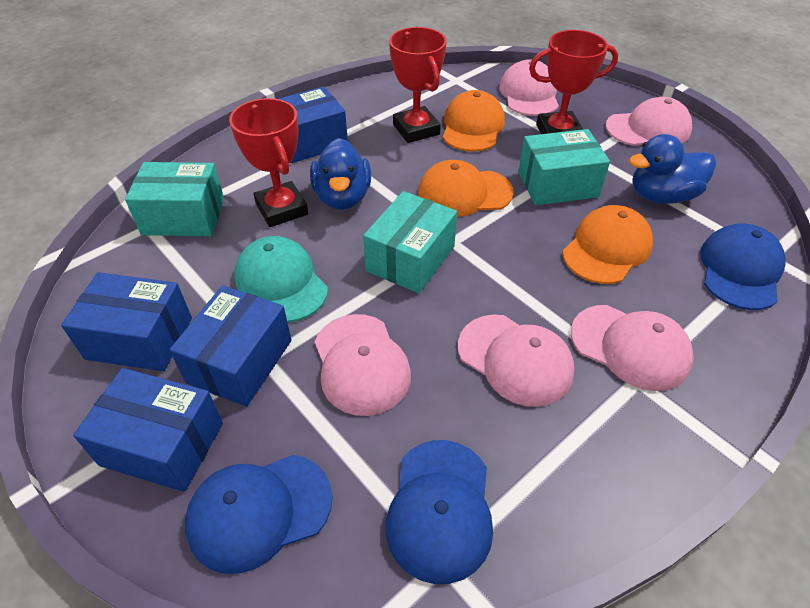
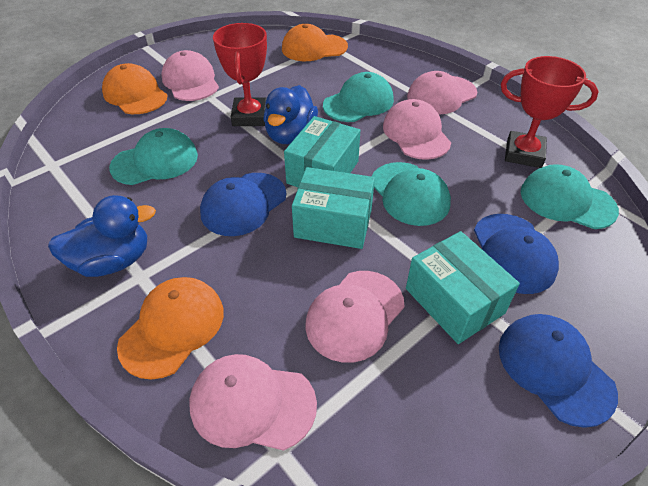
blue box: [61,272,192,371] [73,368,223,492] [169,285,292,407] [279,86,348,163] = 4 -> none = 0
red trophy: [229,98,308,227] [389,27,447,143] [529,30,618,134] = 3 -> [213,23,267,126] [501,56,598,168] = 2
turquoise cap: [234,236,328,322] = 1 -> [109,128,198,185] [323,72,394,122] [371,162,451,226] [521,164,619,229] = 4

